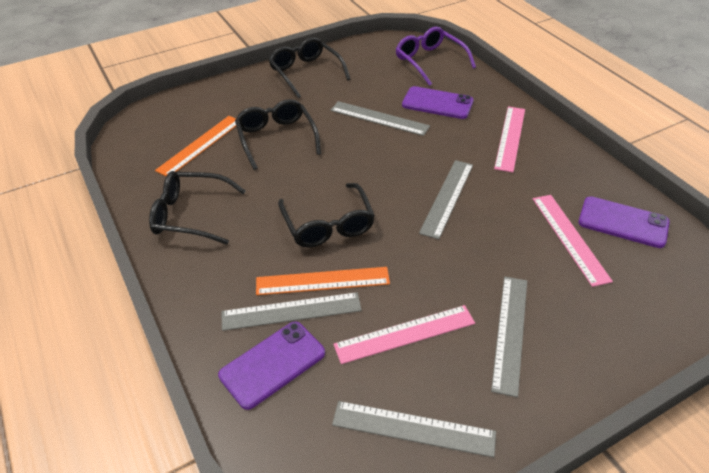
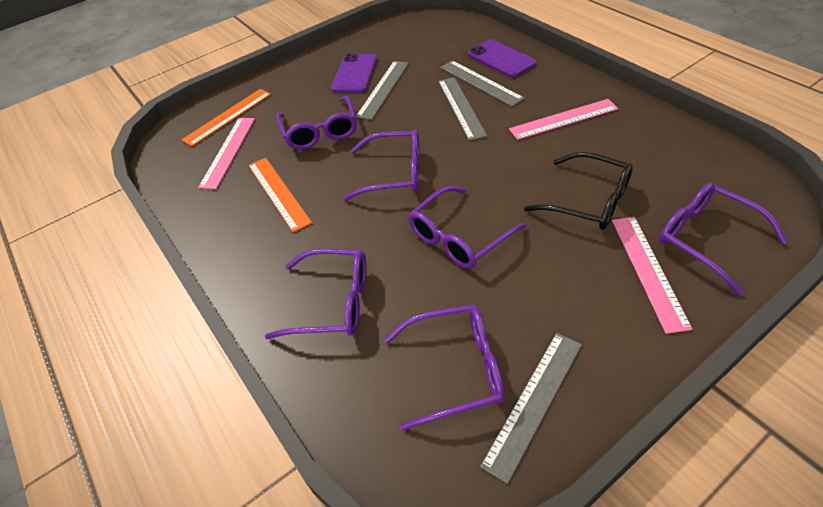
black glasses: [149,171,246,245] [235,99,321,170] [269,37,350,99] [278,183,375,247] = 4 -> [524,152,633,230] = 1
grey ruler: [221,292,362,331] [331,101,430,136] [332,401,496,457] [419,160,473,239] [491,277,527,397] = 5 -> [356,61,409,120] [438,77,487,141] [440,60,525,106] [480,333,582,484] = 4
purple glasses: [396,27,476,86] = 1 -> [265,248,367,339] [276,95,357,150] [343,130,420,201] [384,304,505,430] [408,186,527,269] [659,182,788,295] = 6
purple phone: [218,322,325,410] [402,86,474,119] [578,196,670,248] = 3 -> [331,53,377,93] [468,39,536,77] = 2

